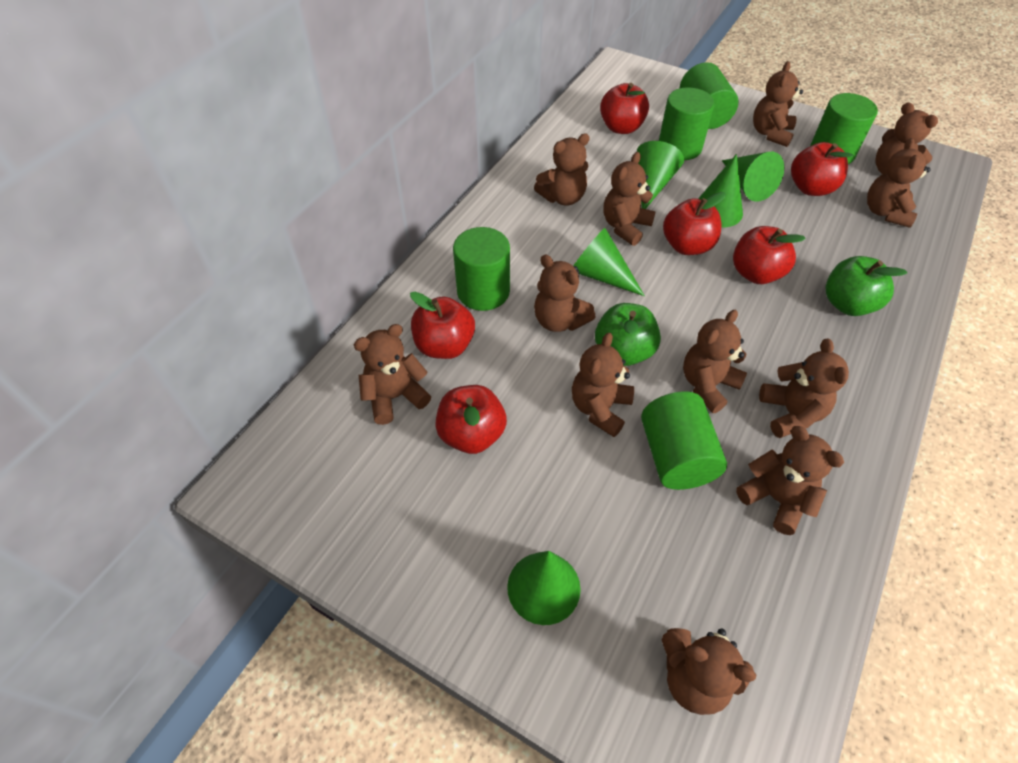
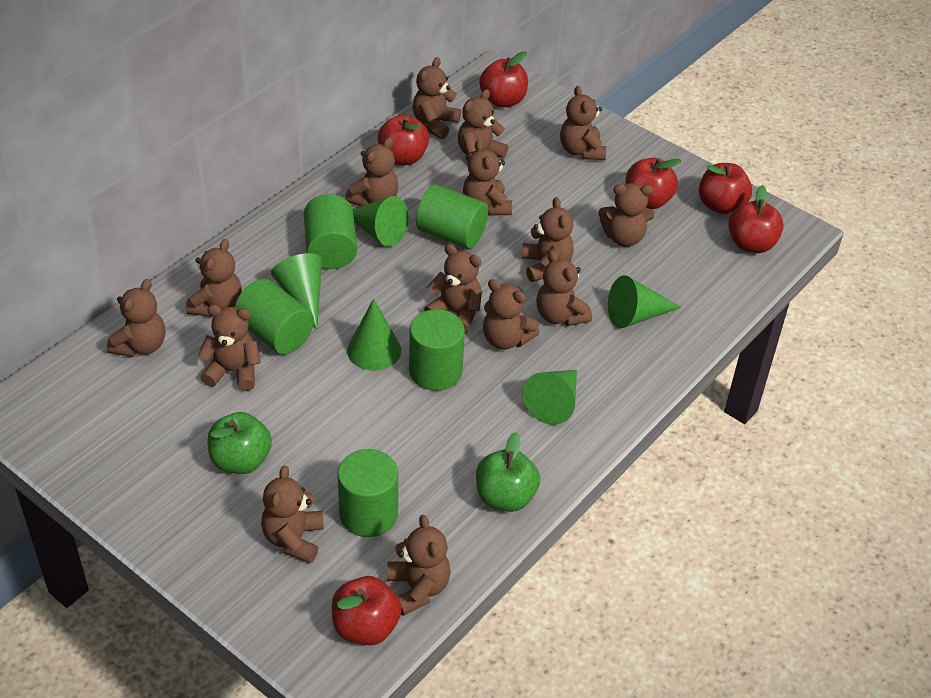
brown teddy bear: [354,324,431,425] [534,133,590,206] [534,255,595,332] [572,333,634,437] [603,152,656,246] [661,628,756,715] [683,310,747,413] [736,426,844,535] [753,61,803,147] [759,338,849,438] [867,138,931,228] [876,102,938,174] = 12 -> [107,279,165,357] [186,239,242,317] [198,305,261,391] [261,466,324,564] [345,137,398,206] [387,515,451,616] [413,57,461,139] [424,244,482,333] [458,89,508,161] [463,140,512,215] [483,279,540,350] [522,197,574,282] [536,250,592,326] [560,86,606,160] [598,183,655,247] = 15

